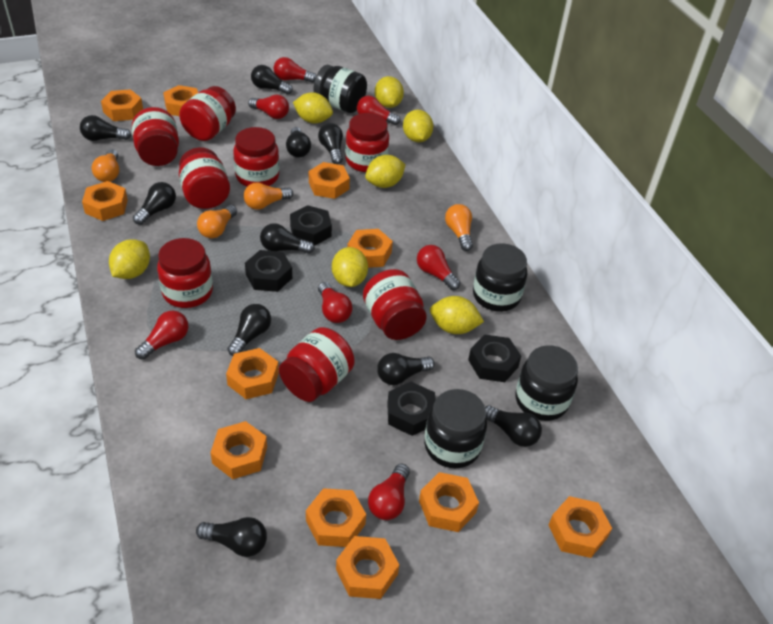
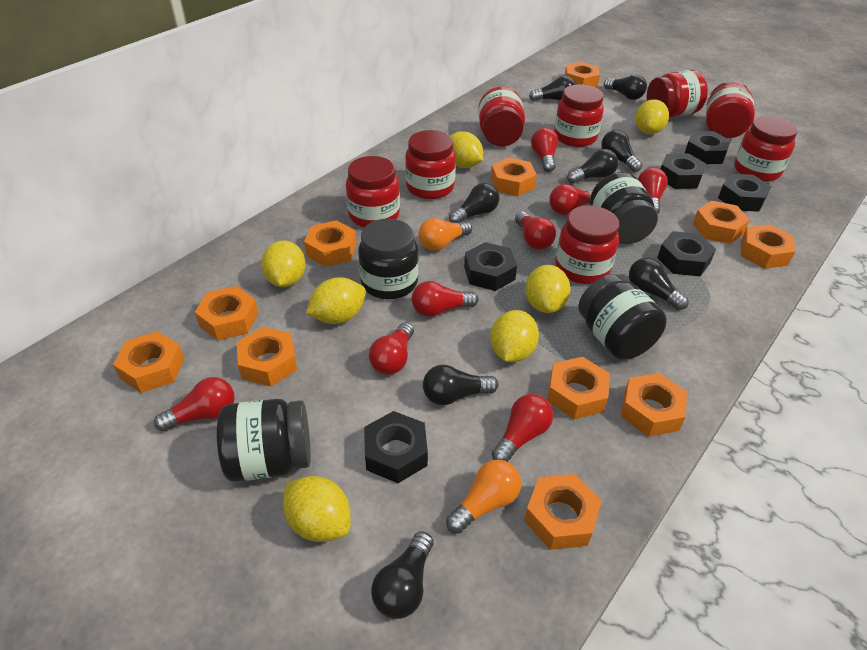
black light bulb: [80,115,131,141] [133,182,176,225] [196,517,267,557] [228,304,271,356] [251,65,293,94] [260,223,315,254] [286,127,311,158] [318,123,343,164] [377,353,435,385] [485,405,542,447] = 10 -> [371,531,433,619] [423,365,498,405] [449,183,499,223] [529,76,576,101] [567,149,618,183] [602,130,642,172] [604,74,647,100] [629,258,689,310] = 8
black nut: [245,250,292,292] [290,205,332,246] [387,382,436,436] [468,334,521,382] = 4 -> [364,411,428,483] [464,242,517,291] [657,231,716,276] [661,154,706,189] [685,131,731,164] [718,174,771,212] = 6
orange light bulb: [92,149,119,182] [197,205,237,238] [244,182,293,210] [445,204,473,251] = 4 -> [418,218,472,251] [446,460,521,534] = 2
red light bulb: [135,311,189,360] [248,95,289,119] [274,57,316,83] [318,282,352,323] [357,96,400,125] [368,464,410,520] [417,245,460,290] = 7 -> [154,377,235,431] [369,322,414,375] [412,281,478,317] [492,394,553,462] [515,212,556,250] [531,128,558,172] [549,184,592,215] [638,168,668,214] = 8

